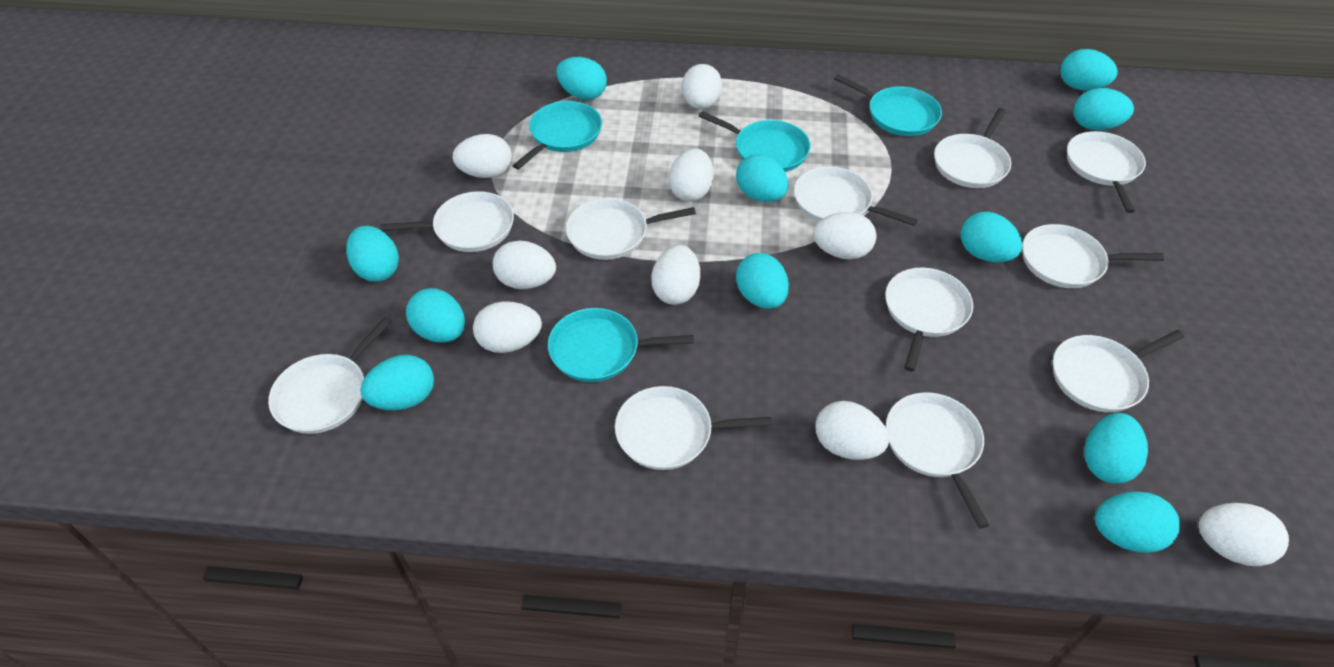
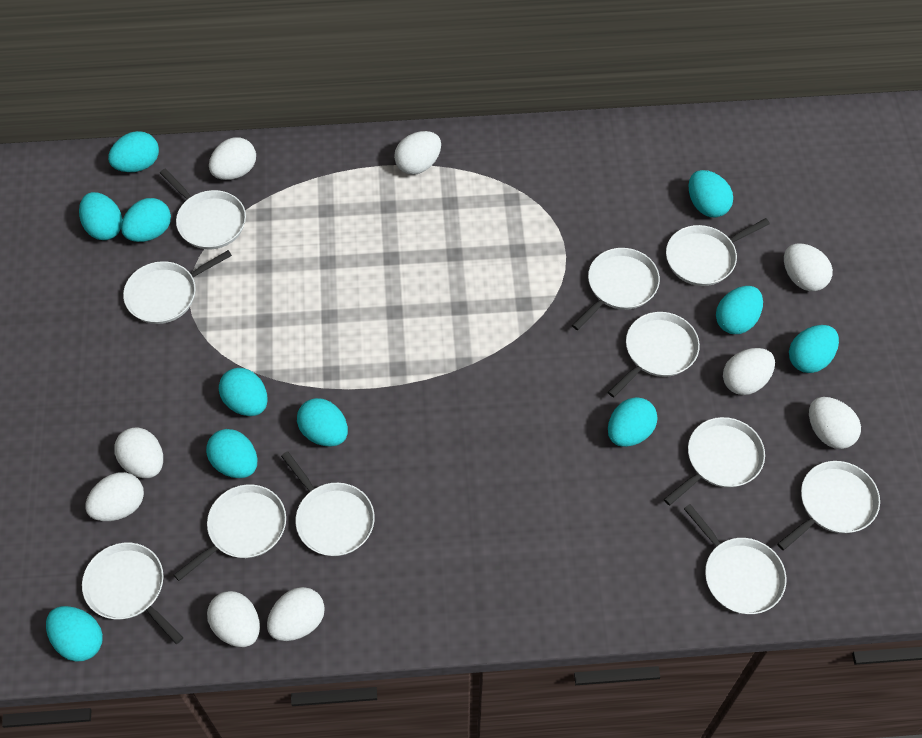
turquoise pan: [513,101,602,169] [548,308,694,382] [699,111,810,172] [834,74,942,136] = 4 -> none = 0

